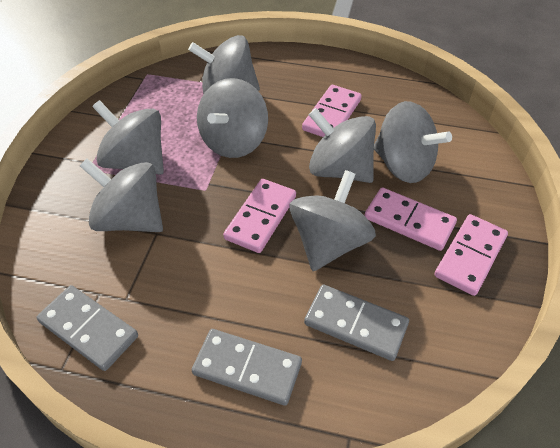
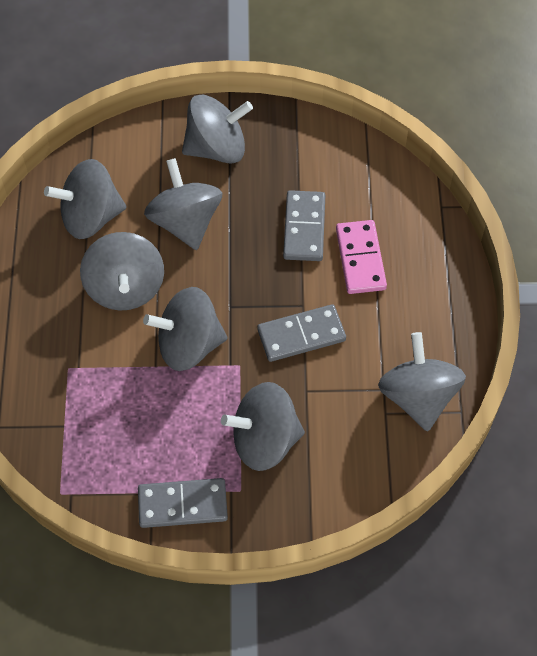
pink domino: [223,179,296,253] [302,85,362,137] [365,187,457,251] [434,214,508,296] = 4 -> [336,220,387,294] = 1

